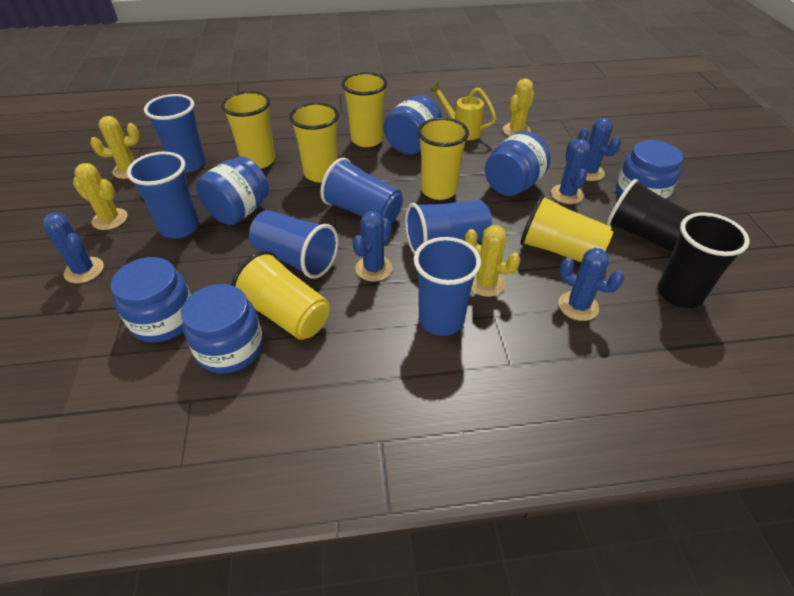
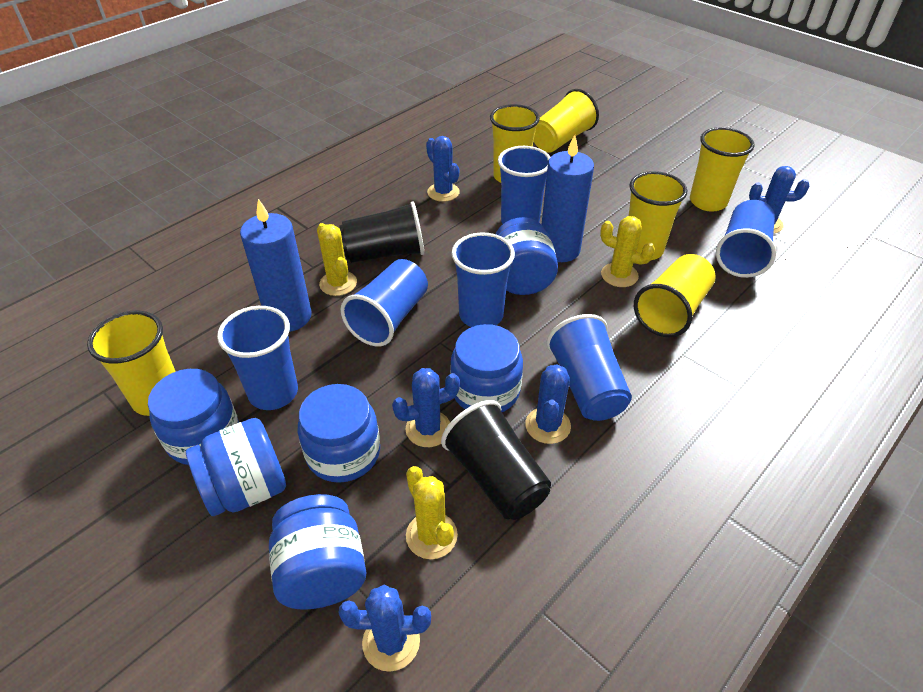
blue candle: none = 0 -> [240,199,312,332] [541,135,594,262] = 2
yellow cactus: [73,163,128,230] [90,116,140,179] [465,225,521,297] [503,79,534,136] = 4 -> [317,223,357,296] [406,466,458,559] [600,216,655,287] = 3
yellow watering can: [430,82,497,140] = 1 -> none = 0

